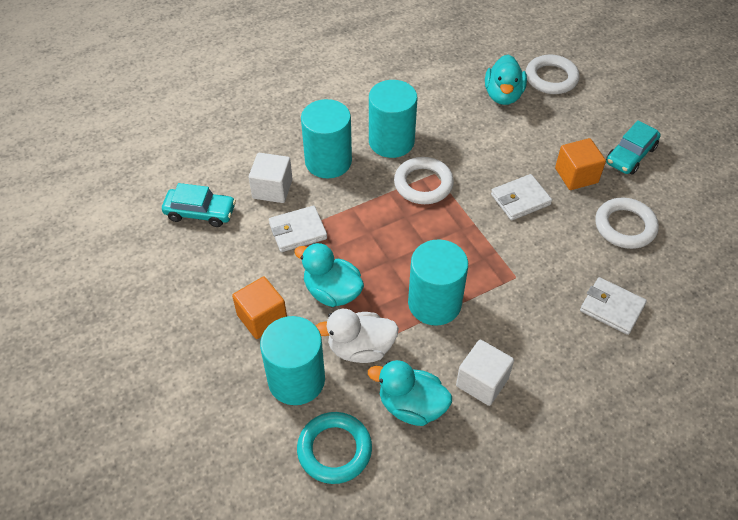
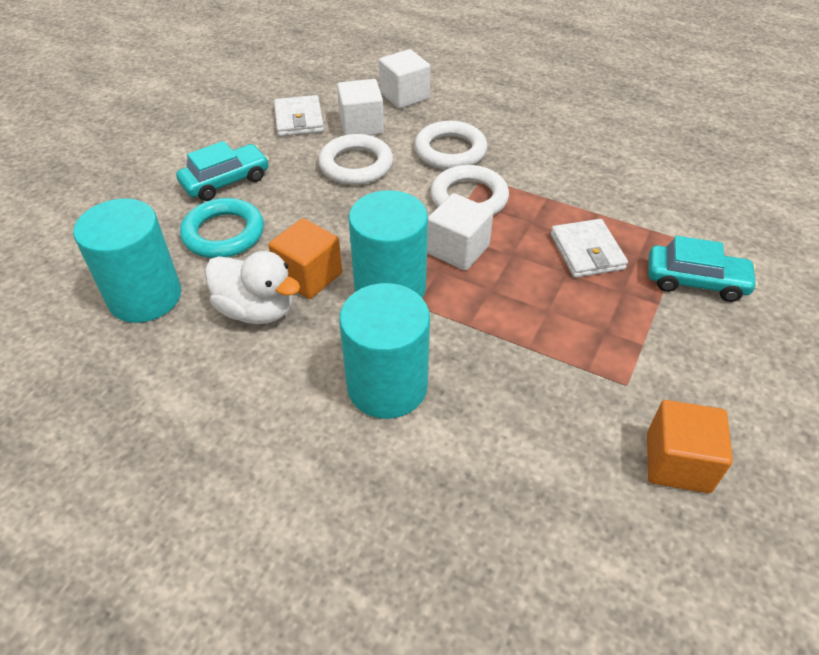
turquoise cylinder: [260,316,325,405] [301,99,352,178] [369,80,417,158] [408,239,468,326] = 4 -> [73,199,181,323] [339,283,430,419] [349,190,428,298] = 3
turquoise duck: [294,243,364,307] [368,360,452,426] [485,54,527,105] = 3 -> none = 0
white cube: [249,153,293,203] [456,340,514,406] = 2 -> [337,79,384,135] [379,49,430,109] [427,193,493,271] = 3
white wallet: [269,206,327,252] [491,174,552,220] [580,277,647,335] = 3 -> [274,95,324,136] [551,219,628,278] = 2

